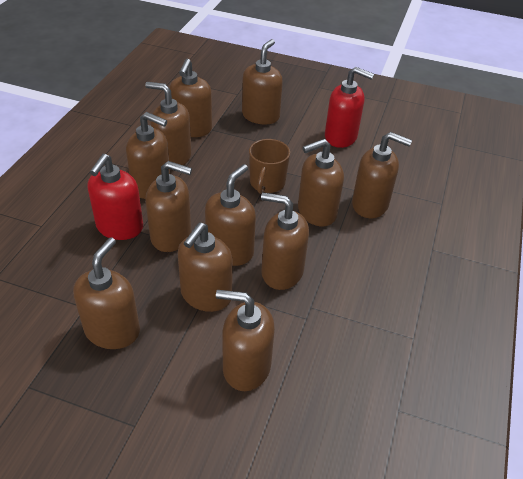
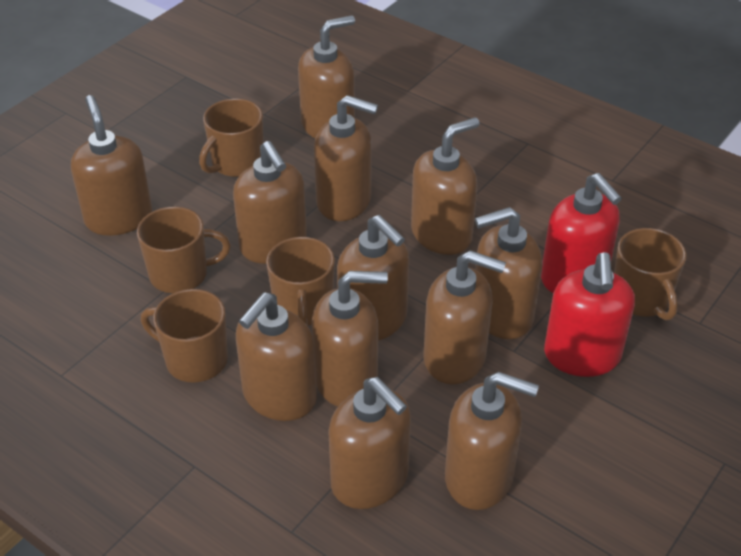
brown mug: [249,139,290,194] = 1 -> [137,206,231,293] [141,289,228,383] [199,99,264,177] [266,237,335,326] [614,228,687,320] = 5

